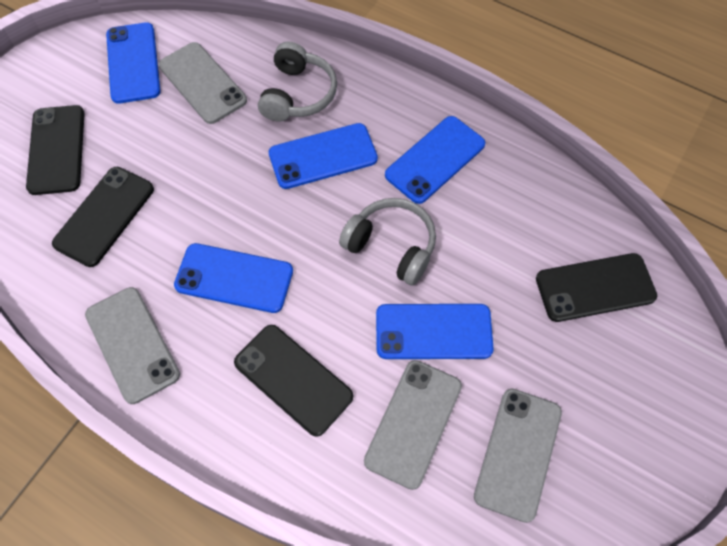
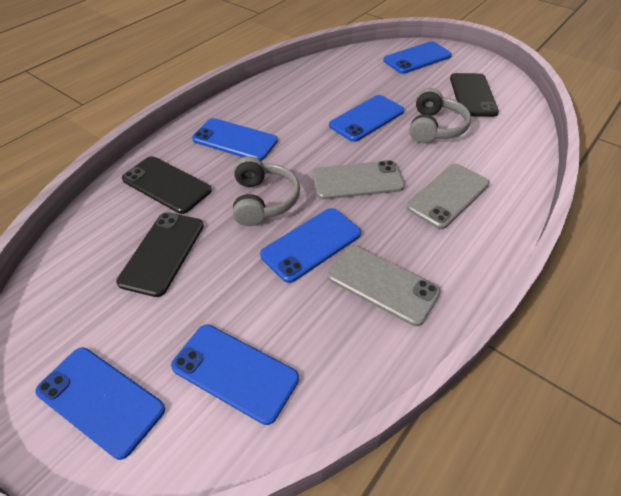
black phone: [26,105,85,195] [52,167,154,267] [234,325,353,437] [536,253,657,322] = 4 -> [116,212,204,297] [122,156,212,214] [450,73,499,117] = 3
blue phone: [106,22,161,104] [174,243,293,313] [269,123,378,189] [376,304,494,359] [385,116,485,204] = 5 -> [35,347,165,460] [171,325,299,425] [192,118,278,161] [260,208,361,283] [329,95,404,142] [383,41,452,74] = 6
grey phone: [85,287,180,404] [159,42,247,124] [364,360,462,490] [474,388,562,523] = 4 -> [312,160,405,200] [327,245,441,326] [406,164,489,229] = 3

